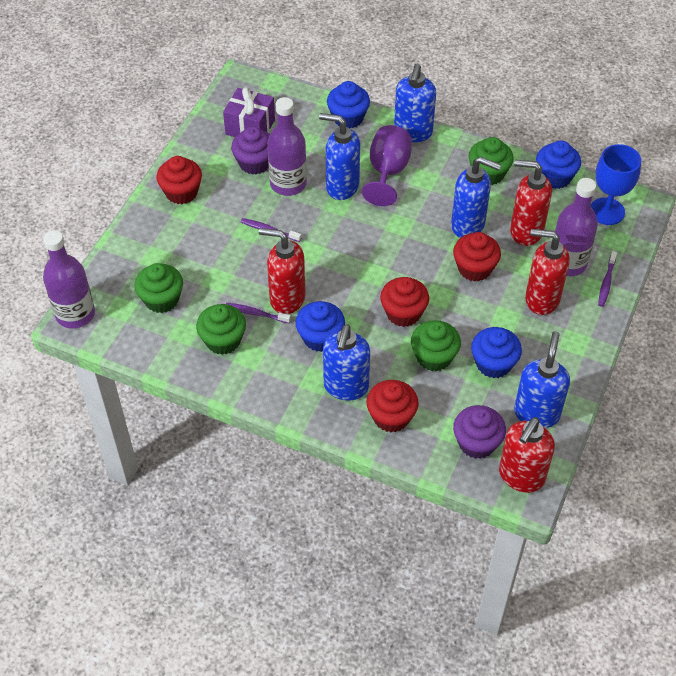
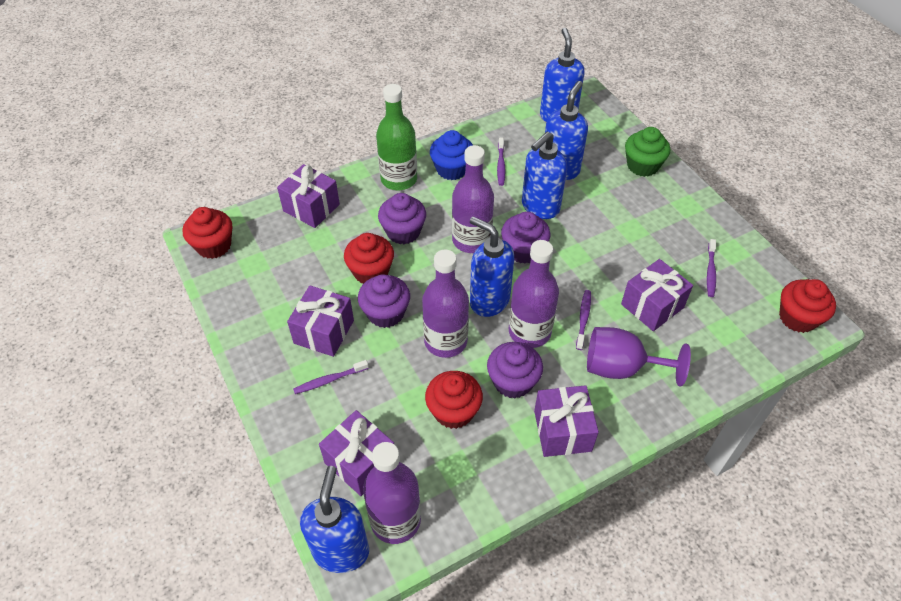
blue cupcake: [295,301,345,352] [327,81,370,128] [471,327,522,378] [536,141,581,189] = 4 -> [430,130,473,180] = 1
blue goblet: [591,144,641,225] = 1 -> none = 0
green bottle: none = 0 -> [376,84,417,190] = 1
green cupcake: [134,263,183,313] [196,304,246,355] [411,320,461,371] [469,137,514,185] = 4 -> [625,127,670,177] = 1
purple bottle: [43,230,95,328] [267,97,307,196] [555,178,598,276] = 3 -> [363,442,421,544] [422,250,469,358] [452,145,494,253] [509,240,559,348] = 4
purple cupcake: [231,126,270,174] [453,405,506,459] = 2 -> [358,274,410,328] [378,193,426,244] [487,342,543,398] [501,211,551,263] = 4
purple gift: [223,87,275,137] = 1 -> [277,164,340,228] [287,285,354,357] [319,410,394,496] [534,385,599,457] [621,259,693,331] = 5
purple toothbrush: [226,303,291,323] [241,218,301,242] [598,251,617,307] = 3 -> [293,360,369,394] [497,138,506,186] [576,290,591,350] [707,239,716,297] = 4
red soap dispenser: [259,228,306,314] [499,417,555,493] [510,160,552,246] [525,229,570,315] = 4 -> none = 0

